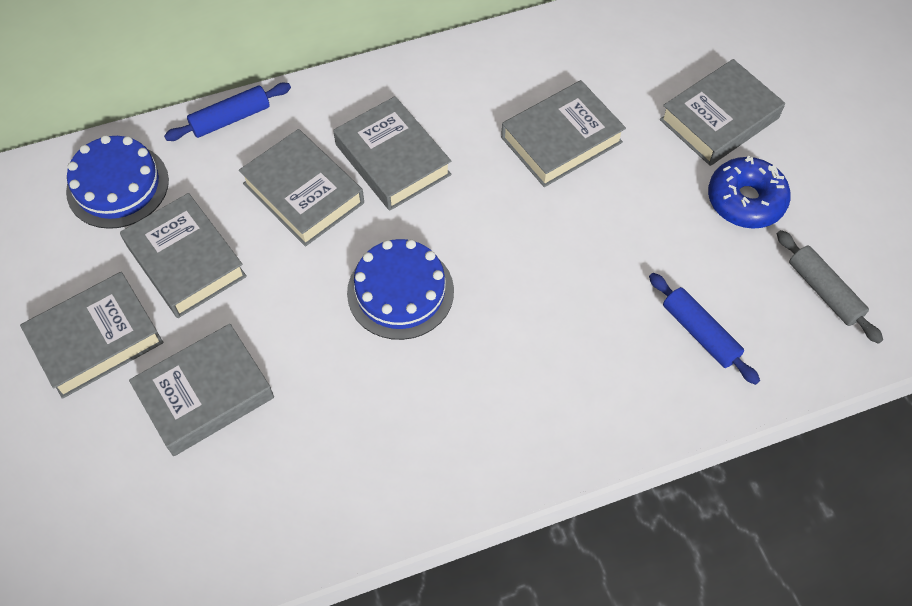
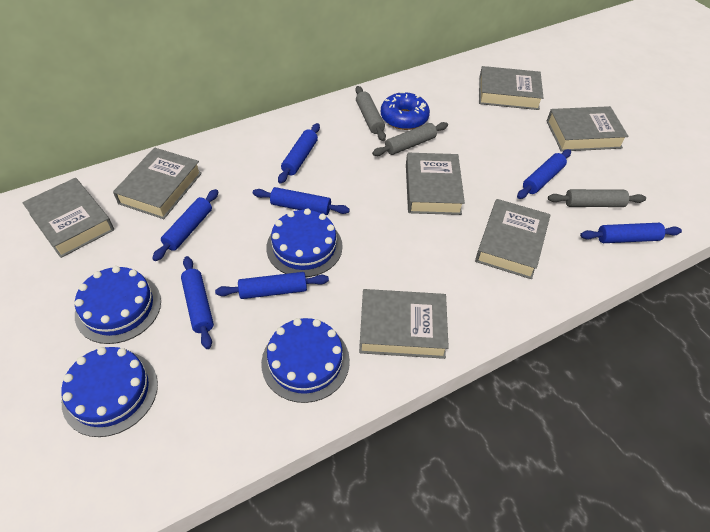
blue cake: [66,135,169,229] [347,239,454,340] = 2 -> [61,347,158,437] [75,266,161,344] [261,318,350,403] [266,209,343,277] = 4
blue rolling pin: [164,83,291,141] [649,273,760,385] = 2 -> [152,189,218,261] [181,256,214,349] [215,272,329,299] [253,187,350,215] [278,123,320,184] [517,149,571,199] [580,223,682,243] = 7
grey rolling pin: [777,230,883,344] = 1 -> [355,86,386,141] [372,122,448,156] [548,189,646,207] = 3

